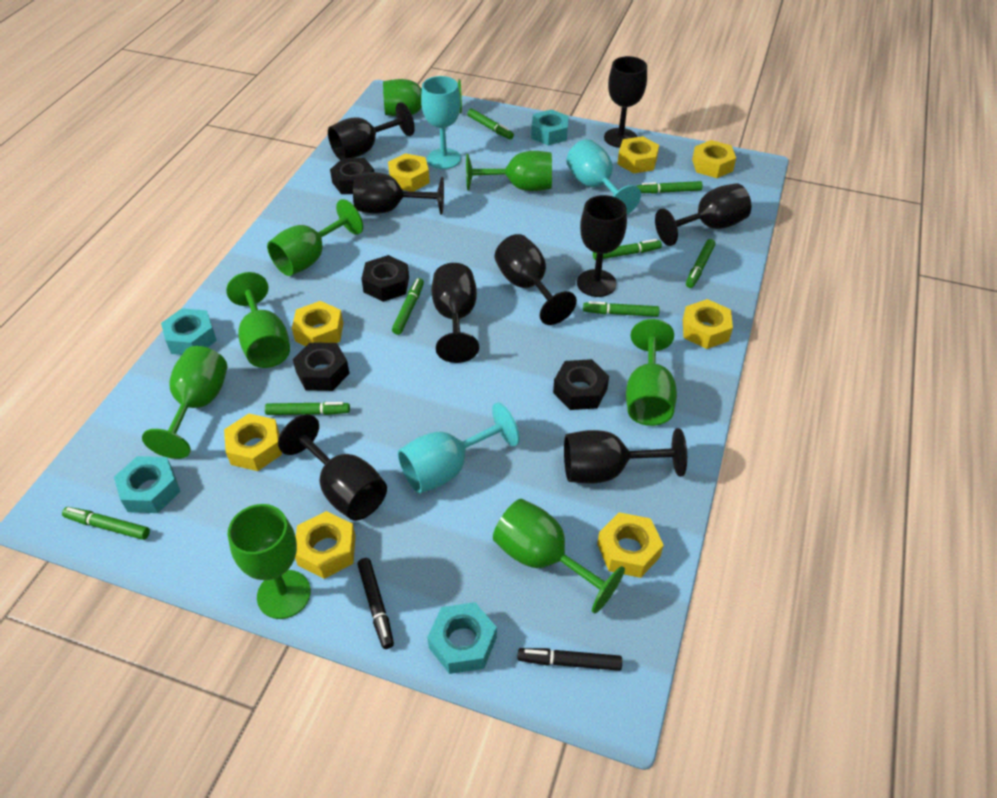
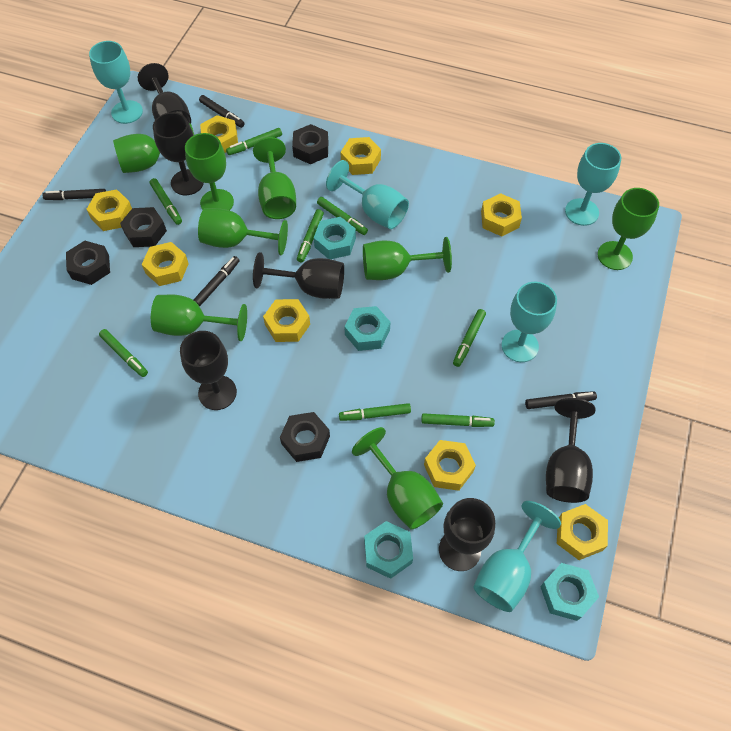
black goblet: [278,414,387,521] [328,102,415,160] [353,172,444,215] [432,263,479,363] [495,234,577,325] [564,428,687,484] [577,195,627,297] [604,56,647,148] [655,183,751,246] = 9 -> [138,63,191,123] [153,112,204,195] [180,331,237,410] [253,252,344,299] [439,498,495,571] [546,398,595,503] = 6
black marker: [357,558,394,649] [517,648,622,671] = 2 -> [43,189,106,200] [193,256,240,307] [199,95,245,128] [525,391,597,409] = 4
turquoise goblet: [398,403,520,493] [421,76,461,169] [566,139,641,215] = 3 -> [89,41,143,124] [326,160,409,229] [473,501,561,612] [501,282,557,362] [565,143,621,226] = 5

